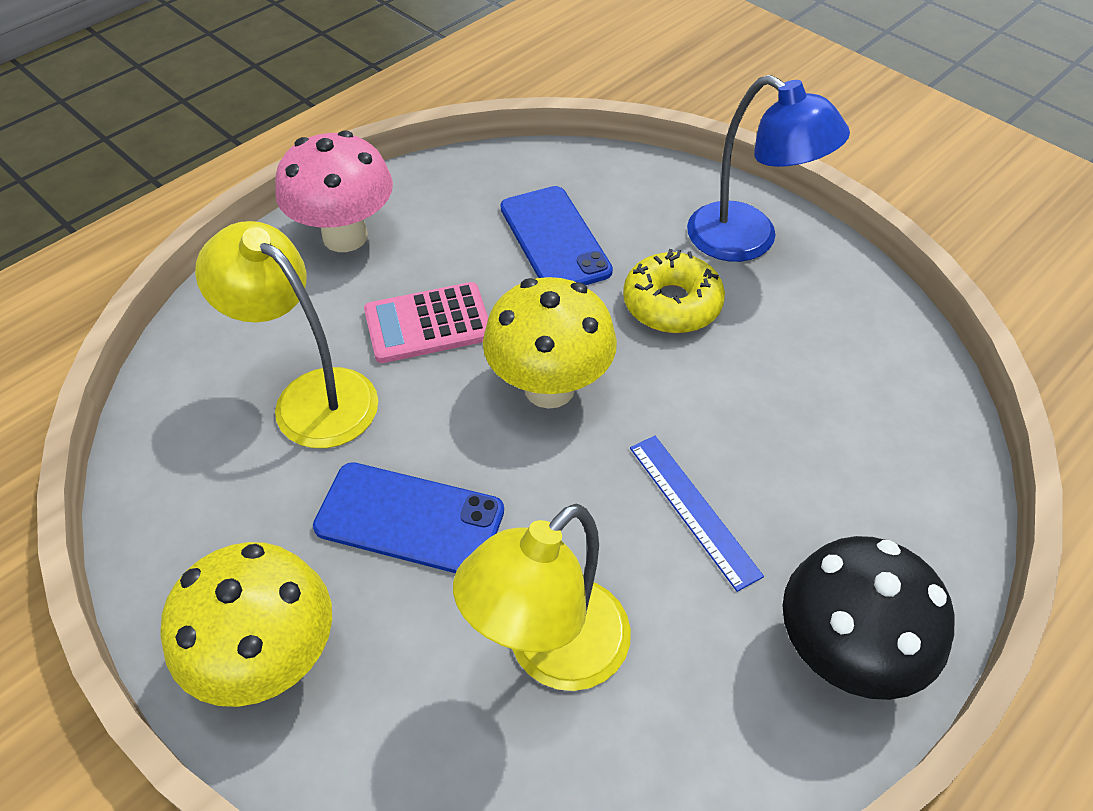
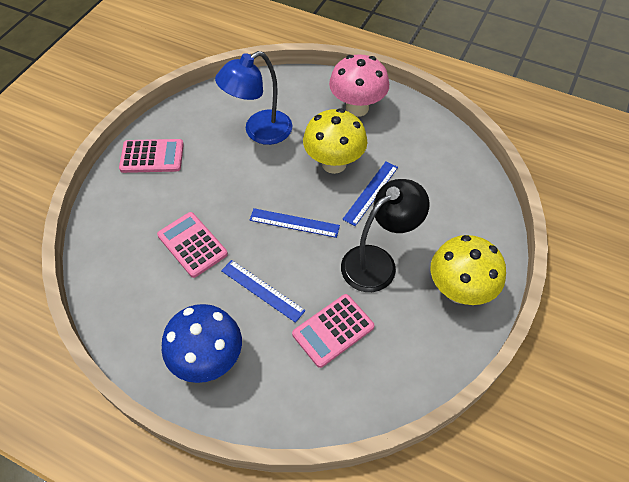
black lamp: none = 0 -> [341,179,430,292] = 1
black mushroom: [783,536,955,700] = 1 -> none = 0
blue mushroom: none = 0 -> [162,304,242,383] = 1
blue phone: [313,462,504,573] [500,186,613,285] = 2 -> none = 0
blue ruler: [630,436,764,592] = 1 -> [221,260,306,323] [250,208,340,238] [342,161,398,226] = 3
pink calculator: [364,282,488,363] = 1 -> [119,139,184,173] [157,212,228,278] [292,294,375,368] = 3
yellow donut: [623,249,725,333] = 1 -> none = 0
yellow lamp: [195,221,378,448] [453,503,631,691] = 2 -> none = 0

